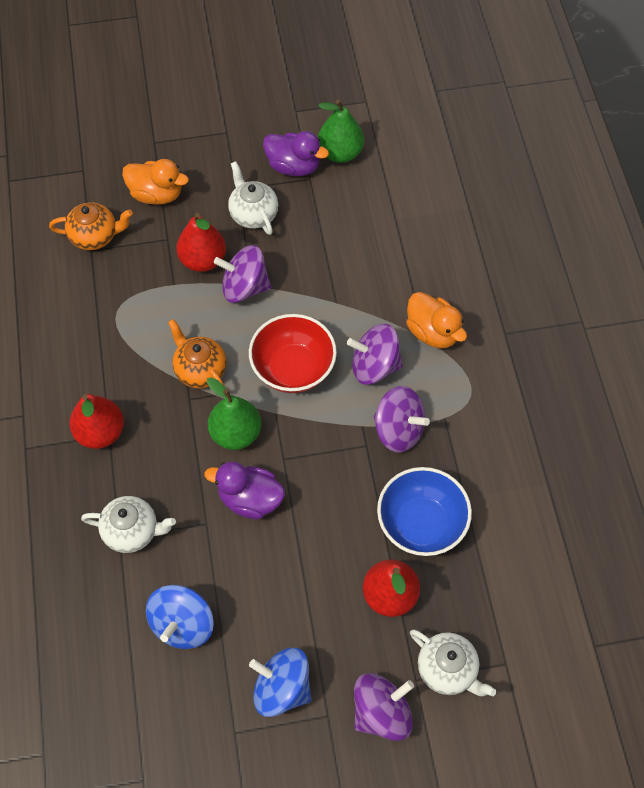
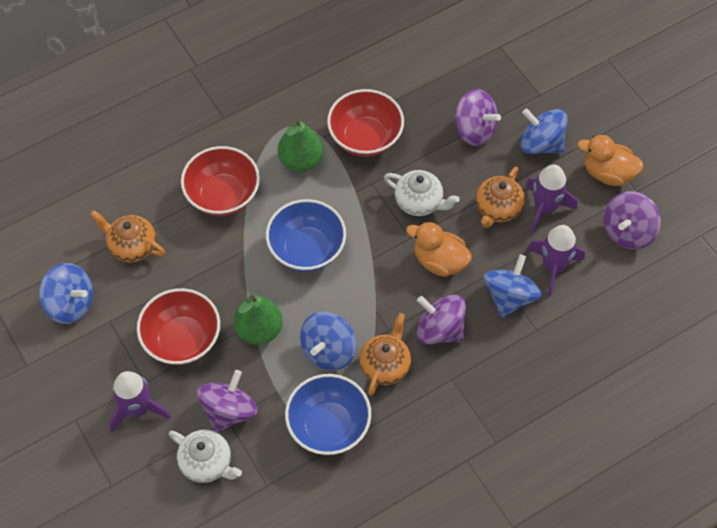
blue bowl: [377,467,472,556] = 1 -> [266,199,346,272] [285,374,371,455] = 2
blue spinning top: [146,585,214,649] [249,648,311,717] = 2 -> [39,263,93,324] [300,312,356,370] [484,254,542,318] [520,108,568,154] = 4
orange teapot: [49,202,133,250] [168,319,227,388] = 2 -> [90,210,165,262] [359,313,411,395] [476,167,525,228] = 3
purple duck: [205,462,285,519] [263,131,329,176] = 2 -> none = 0
purple rocket: none = 0 -> [109,371,171,433] [526,165,577,234] [527,225,585,297] = 3
red bowl: [249,314,337,393] = 1 -> [137,288,220,365] [181,146,260,216] [327,89,404,157] = 3
red pear: [69,394,124,449] [176,212,226,272] [363,559,420,617] = 3 -> none = 0
white teapot: [81,496,176,553] [228,161,278,235] [410,629,496,696] = 3 -> [169,430,242,483] [384,170,460,216] = 2

